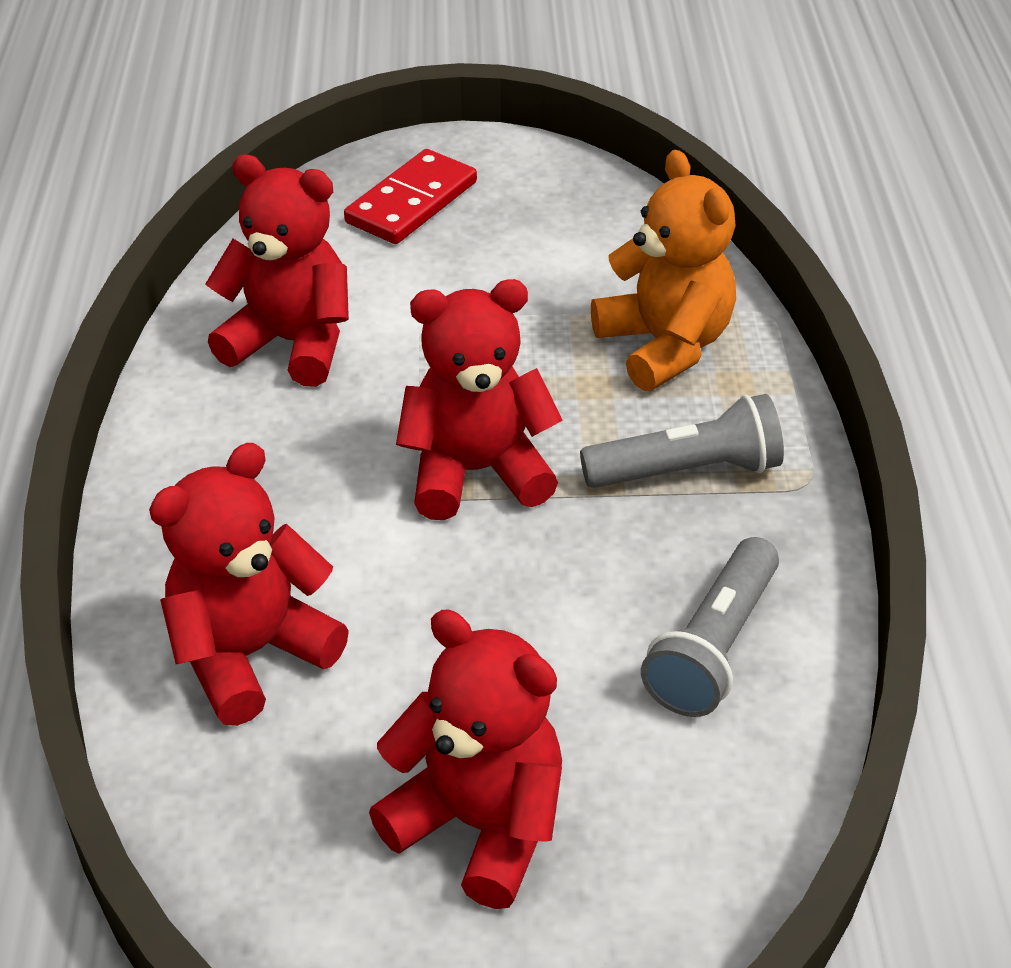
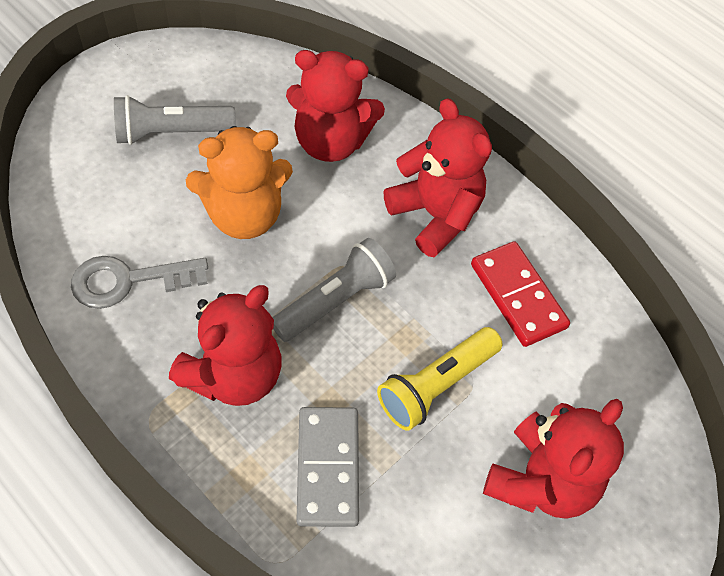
grey domino: none = 0 -> [297,407,359,527] = 1
grey key: none = 0 -> [71,256,208,309] = 1
yellow flashlight: none = 0 -> [377,327,502,431] = 1

